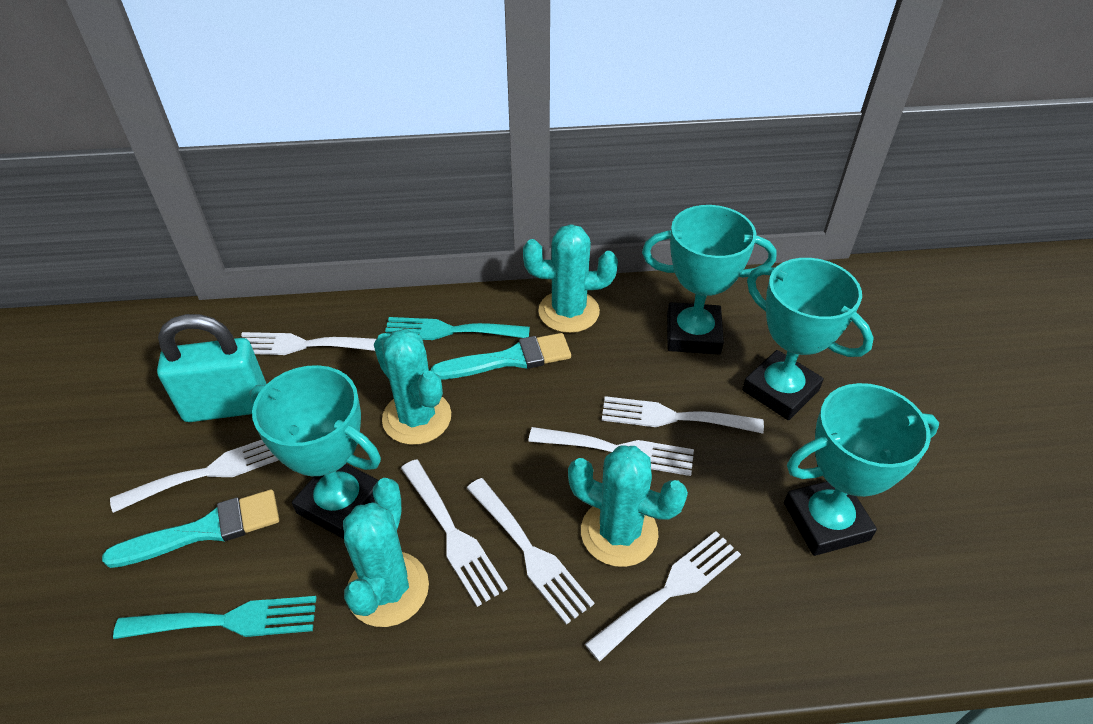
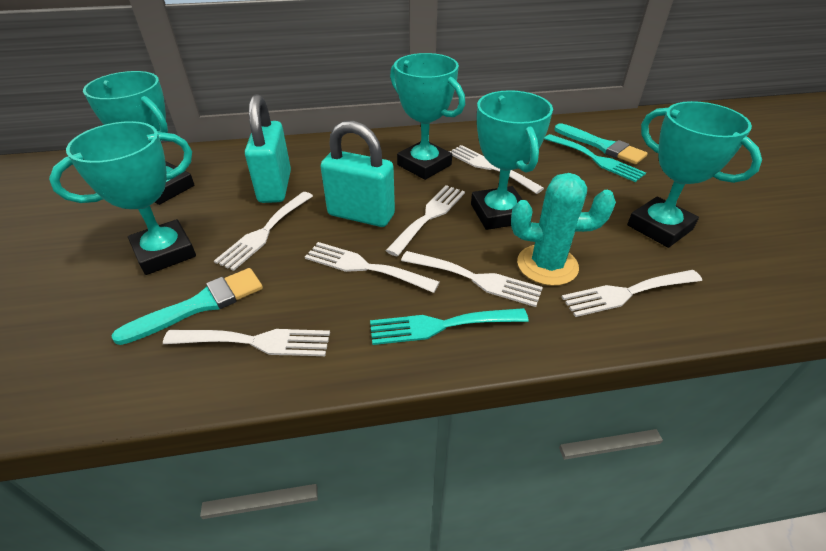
turquoise cactus: [343,478,429,627] [374,329,451,445] [523,224,618,333] [568,445,688,567] = 4 -> [511,173,616,286] = 1
turquoise padlock: [157,314,267,422] = 1 -> [245,94,291,203] [320,121,395,227] = 2
turquoise trophy: [249,365,381,539] [642,205,777,354] [742,258,874,420] [784,383,939,556] = 4 -> [49,121,196,275] [83,71,194,205] [390,53,465,180] [471,90,553,230] [627,101,762,248] = 5

